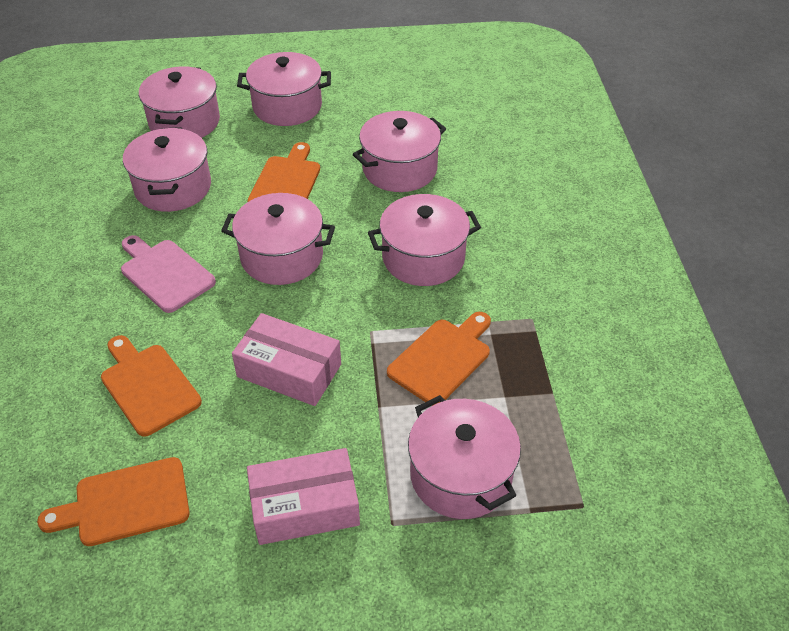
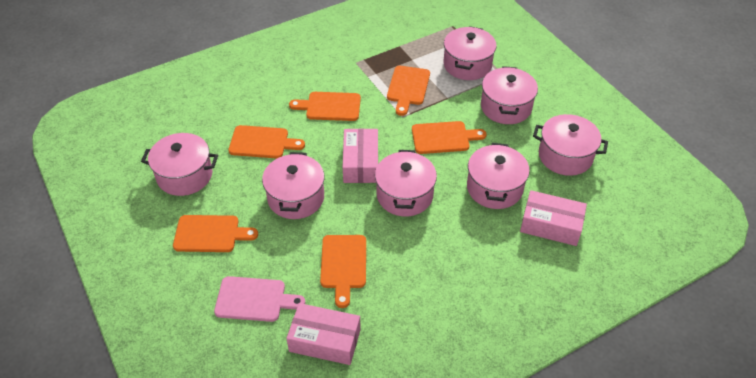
orange cutting board: [37,457,190,546] [101,335,202,437] [247,142,320,202] [387,312,491,406] = 4 -> [173,215,258,252] [228,125,305,159] [289,92,361,121] [320,235,366,308] [387,66,430,116] [412,121,487,154] = 6
pink box: [232,313,341,406] [247,448,360,545] = 2 -> [286,303,361,365] [343,129,378,183] [520,190,587,246] = 3

